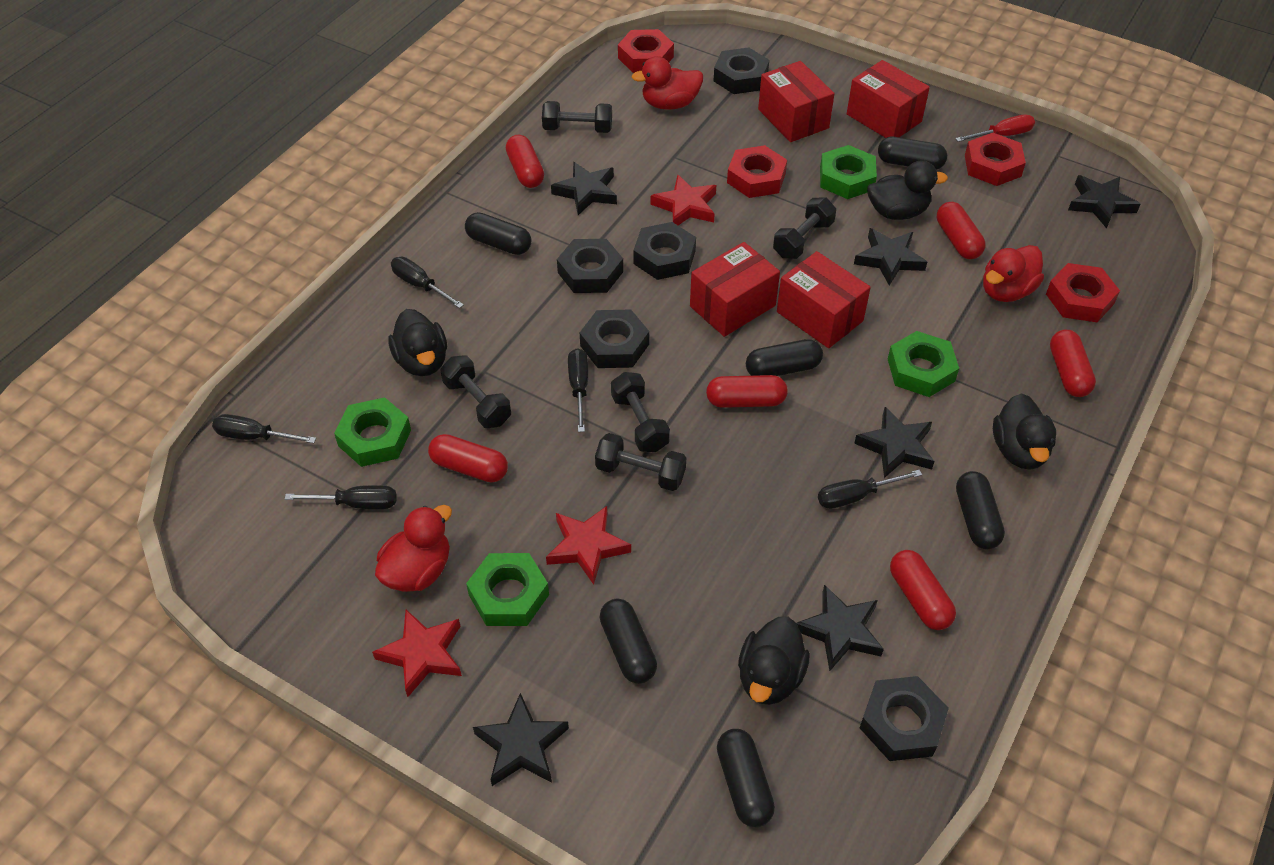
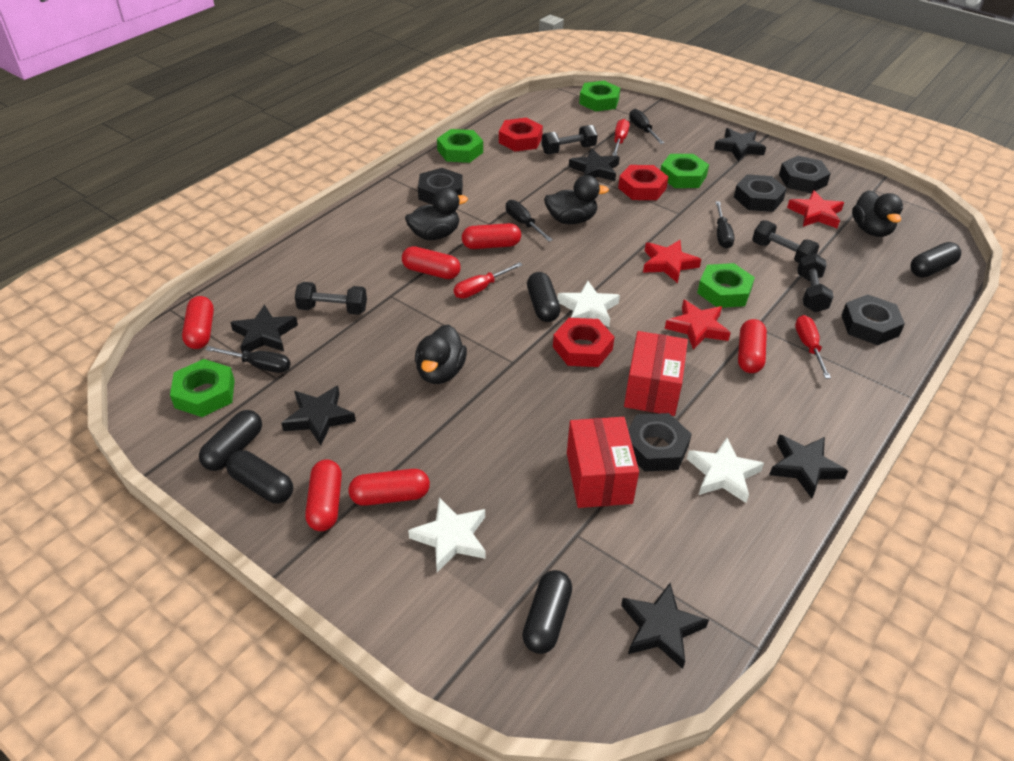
black capsule: [465,212,531,255] [600,599,657,684] [717,729,775,827] [746,339,823,376] [878,137,947,170] [956,471,1005,549] = 6 -> [199,410,262,471] [226,450,293,503] [522,570,572,654] [527,272,560,322] [910,242,961,278] = 5
black dumbbell: [440,355,511,428] [542,101,612,133] [595,433,686,491] [611,372,670,452] [773,197,836,259] = 5 -> [295,282,367,315] [541,125,597,154] [752,220,819,263] [797,253,834,312] = 4
black screwdriver: [212,414,316,443] [284,485,397,509] [391,257,464,308] [568,348,588,432] [818,470,922,509] = 5 -> [205,346,291,373] [506,200,552,242] [629,109,664,144] [715,201,735,249] = 4
green nut: [334,397,411,467] [466,553,549,626] [820,145,877,199] [888,331,959,397] = 4 -> [170,359,235,417] [437,129,483,163] [579,81,620,112] [661,154,709,188] [697,263,755,308] = 5
red box: [690,242,780,337] [758,61,835,142] [777,251,871,348] [847,60,930,138] = 4 -> [567,417,639,508] [624,331,688,416] = 2
red duck: [375,505,452,592] [631,56,703,110] [983,245,1044,302] = 3 -> none = 0
red nut: [618,29,674,73] [727,145,787,198] [965,133,1026,186] [1046,263,1120,323] = 4 -> [499,118,543,152] [553,318,614,367] [618,165,669,200] = 3
red screwdriver: [955,114,1035,142] = 1 -> [454,262,523,299] [612,119,629,156] [795,315,831,379] = 3
white star: none = 0 -> [408,498,485,572] [557,281,620,327] [687,438,764,503] = 3

